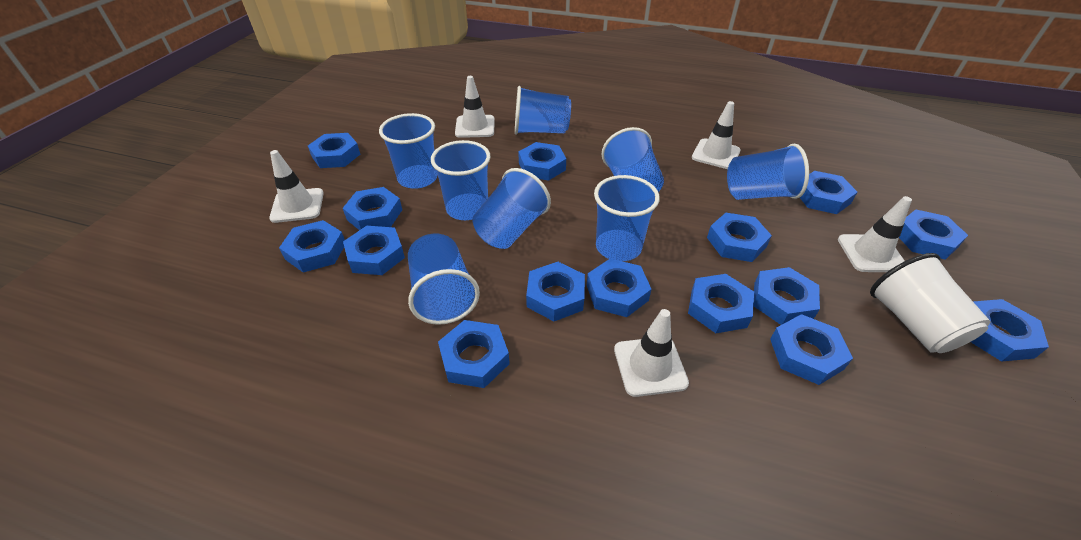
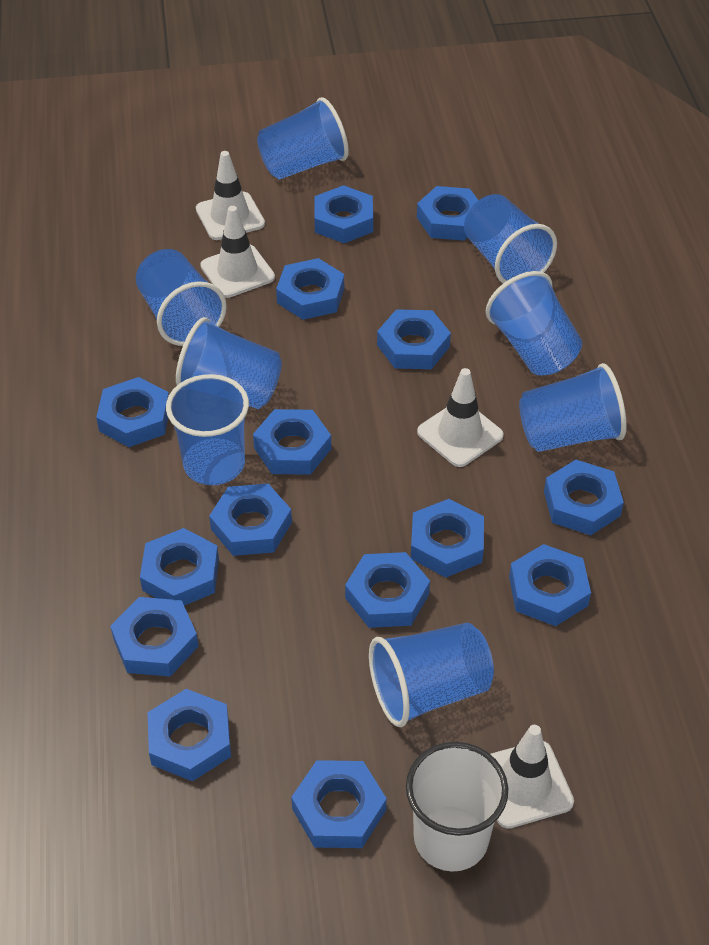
white traffic cone: [269,150,324,223] [455,76,495,138] [614,309,689,397] [692,101,741,169] [838,196,912,272] = 5 -> [196,151,265,240] [200,206,275,298] [417,368,504,467] [490,725,574,829] = 4

